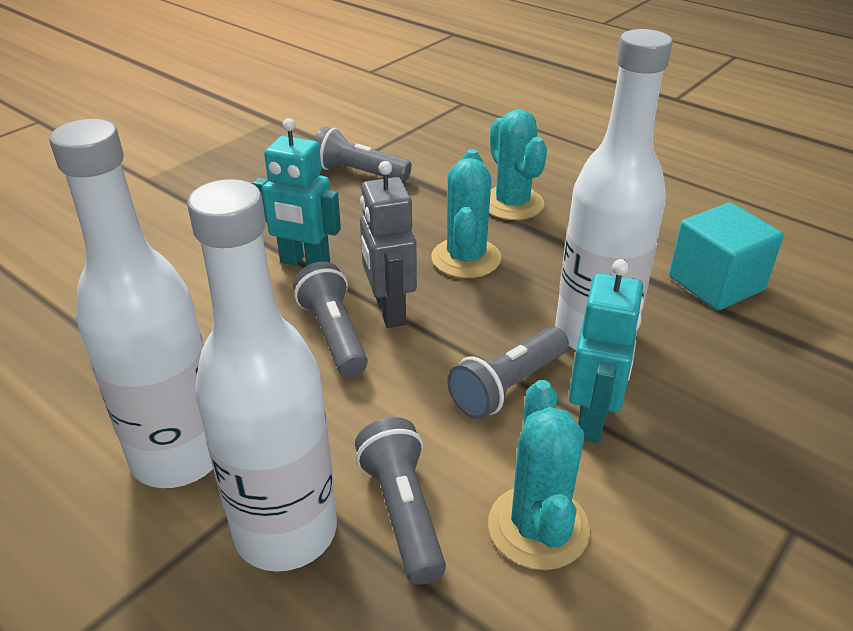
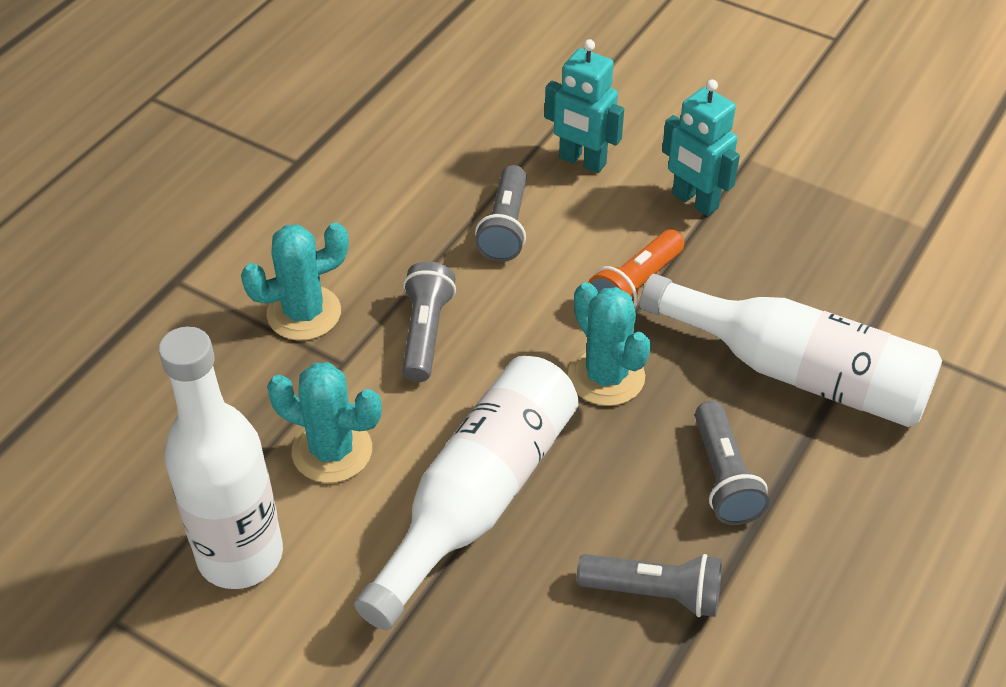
grey robot: [360,161,417,328] = 1 -> none = 0
orange flashlight: none = 0 -> [588,229,684,307] = 1
turquoise cube: [669,202,784,310] = 1 -> none = 0

